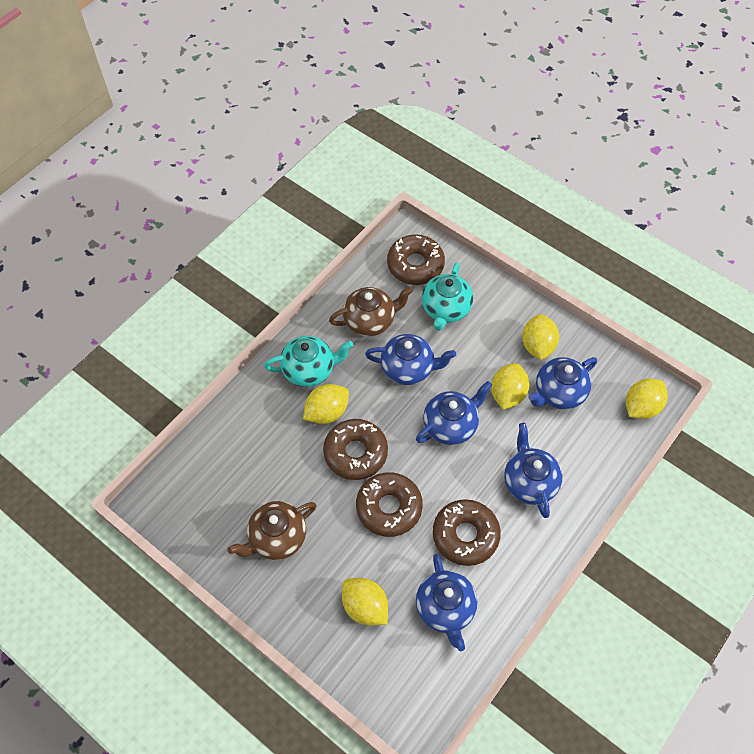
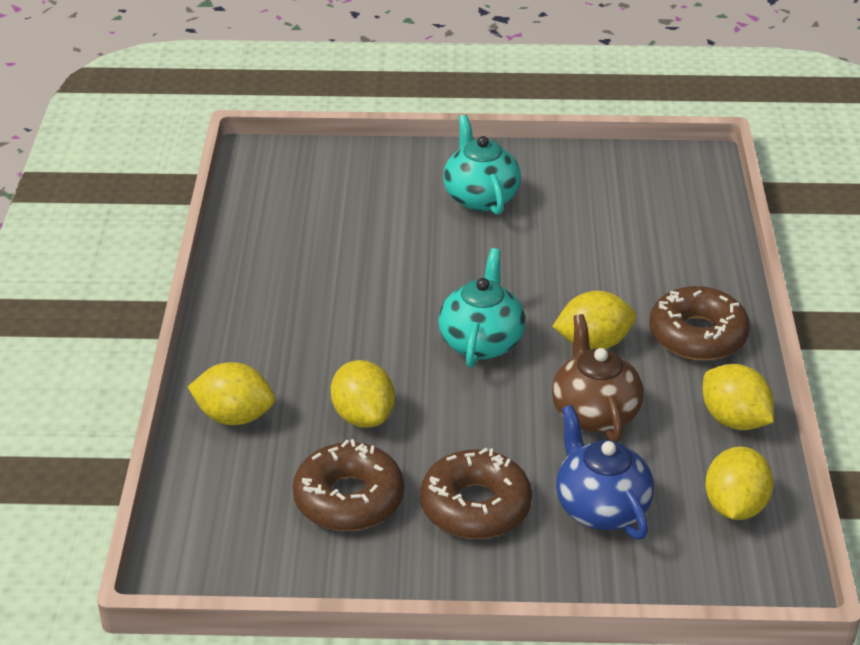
blue teapot: [365,334,456,385] [416,381,492,445] [416,554,477,651] [504,423,562,518] [528,357,597,410] = 5 -> [556,405,654,540] = 1
brown donut: [323,419,388,480] [356,472,423,537] [387,235,445,285] [433,499,501,566] = 4 -> [293,439,404,531] [420,448,532,539] [649,286,750,361] = 3
brown teapot: [227,501,317,560] [329,286,413,336] = 2 -> [552,314,644,442] = 1

